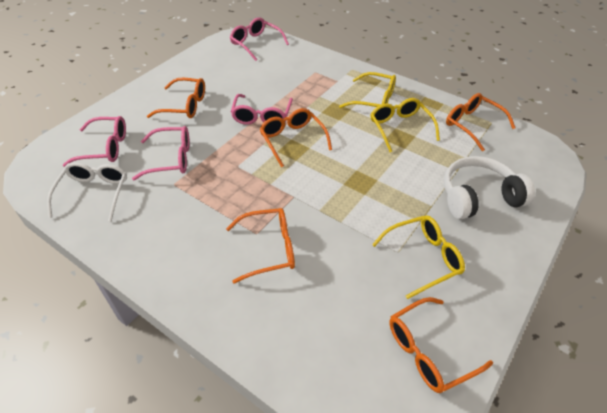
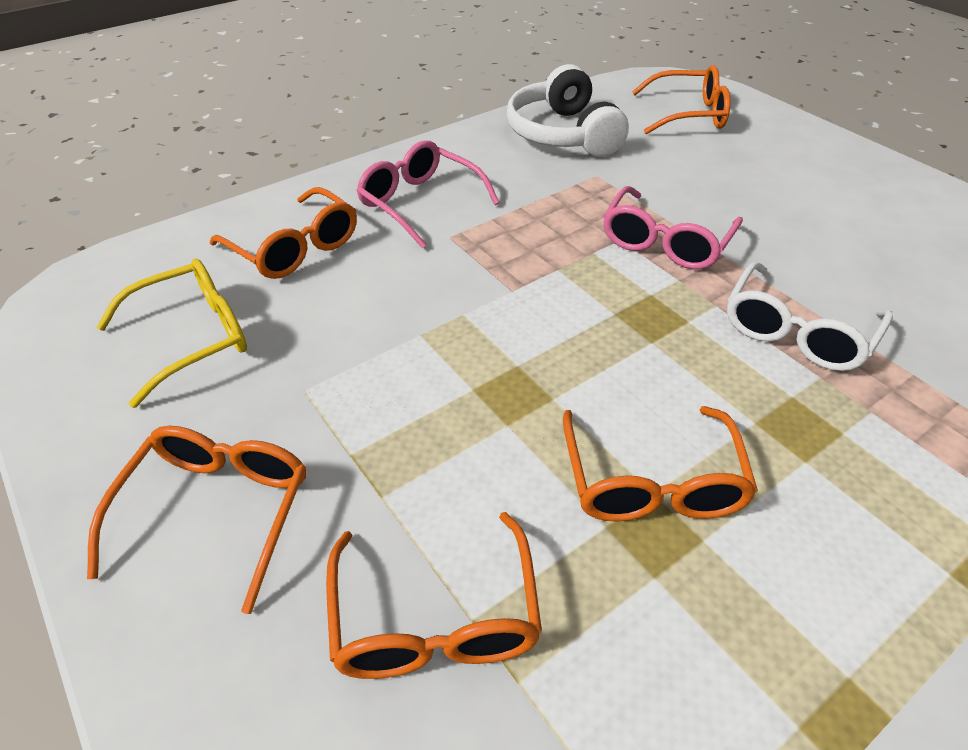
pink glasses: [63,116,126,167] [132,126,189,181] [230,17,289,61] [231,94,293,125] = 4 -> [356,140,500,249] [603,186,743,269] = 2
yellow glasses: [339,72,396,108] [370,98,440,152] [372,215,465,299] = 3 -> [97,258,247,408] = 1

